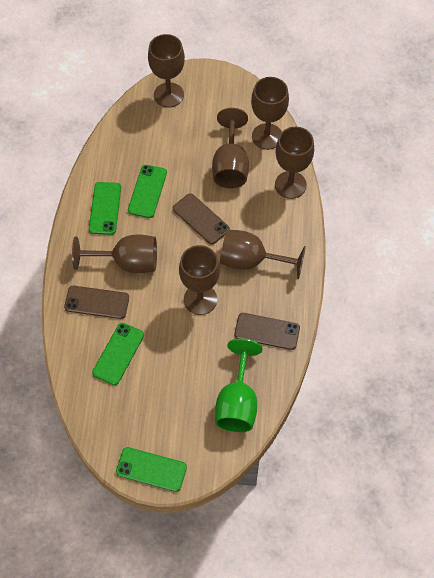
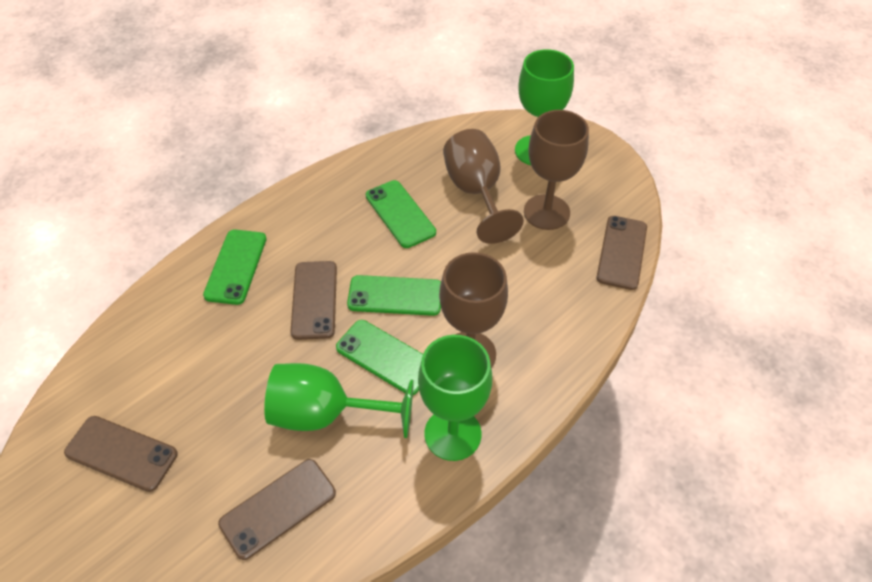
brown goblet: [72,234,157,273] [148,34,185,108] [179,245,220,315] [212,108,249,189] [220,230,306,279] [251,77,289,150] [275,127,314,199] = 7 -> [439,252,508,368] [443,129,524,244] [524,110,589,230] = 3
brown phone: [64,286,129,319] [173,193,230,244] [234,313,300,350] = 3 -> [64,416,178,492] [218,459,336,560] [290,261,337,340] [596,216,647,290] = 4
green goblet: [215,339,263,432] = 1 -> [264,363,414,438] [418,335,492,461] [515,49,574,165] = 3

